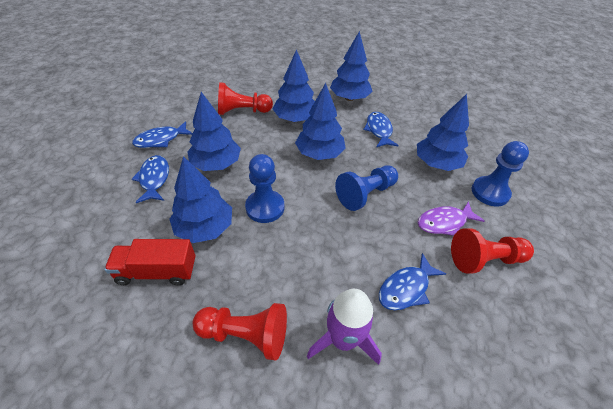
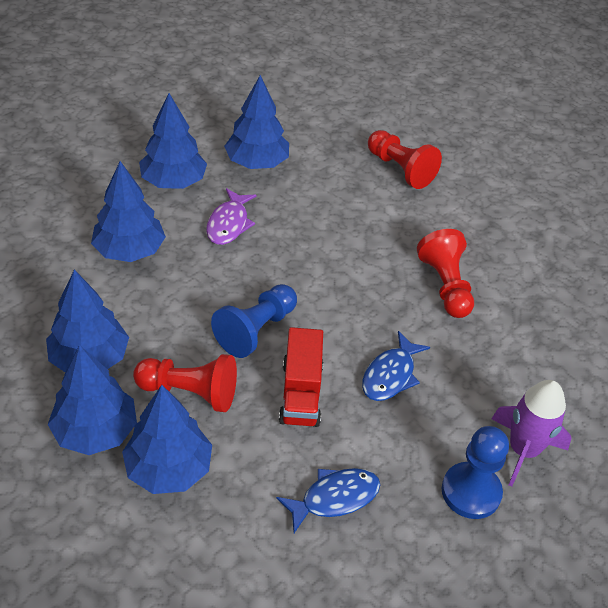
blue fish: [132,121,193,148] [132,155,169,203] [363,112,399,147] [379,253,446,310] = 4 -> [276,468,380,533] [362,331,430,401] = 2
blue pawn: [245,154,284,223] [335,165,398,211] [472,141,529,206] = 3 -> [211,284,297,358] [442,426,509,519] = 2

